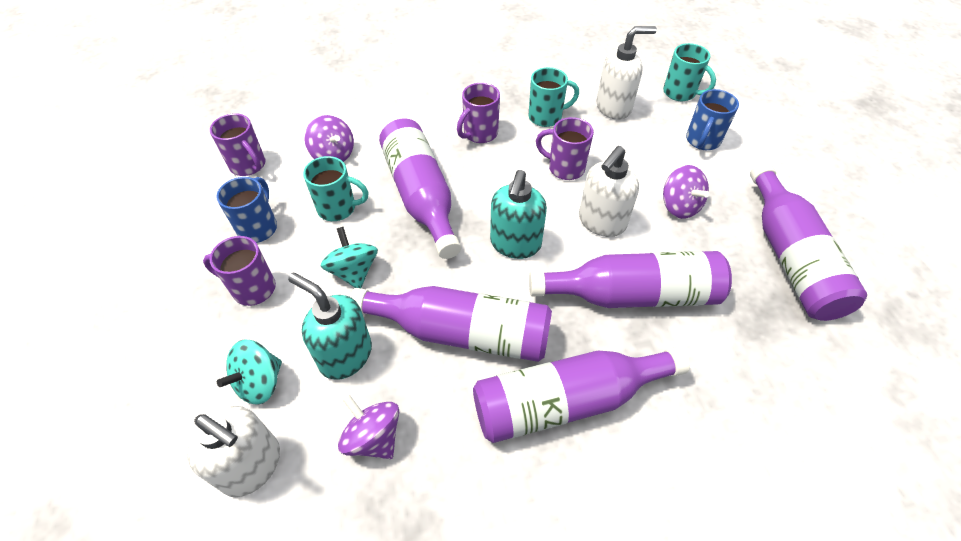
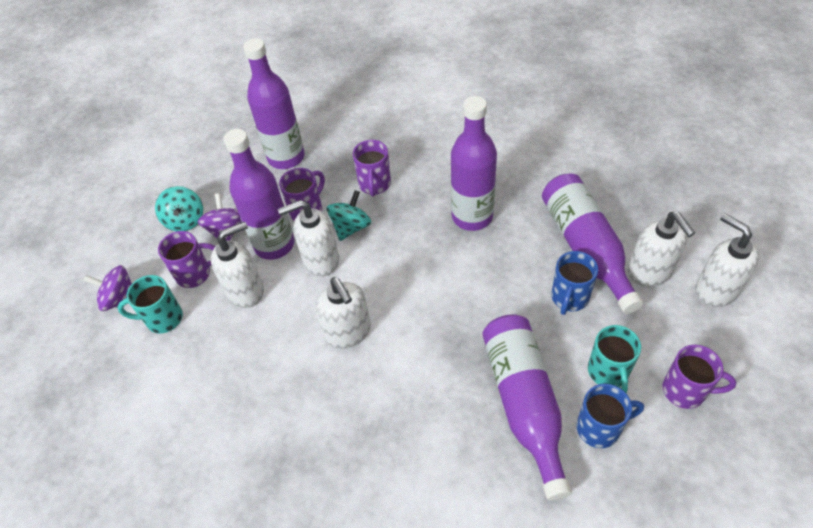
purple spinning top: [305,115,354,162] [338,395,399,459] [663,165,709,219] = 3 -> [84,265,132,311] [198,193,242,241] = 2
turquoise mug: [303,156,368,221] [528,67,579,127] [663,43,716,101] = 3 -> [118,275,183,334] [588,325,641,394] = 2
turquoise soap dispenser: [288,273,372,380] [490,170,547,259] = 2 -> none = 0
white soap dispenser: [187,406,280,497] [579,146,639,237] [596,26,657,120] = 3 -> [211,222,264,308] [278,200,339,277] [315,277,371,349] [628,212,695,287] [695,213,759,307] = 5

